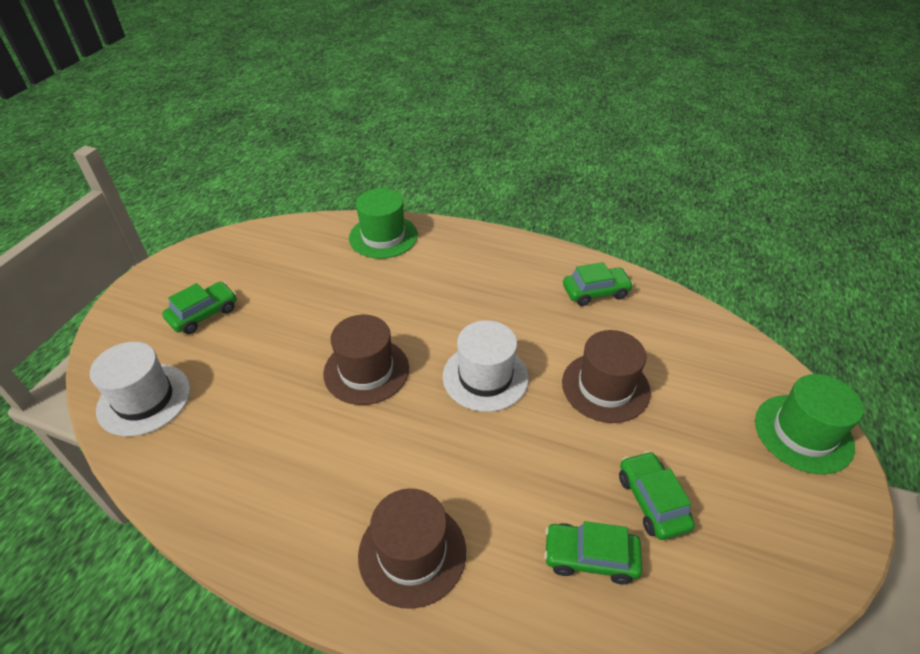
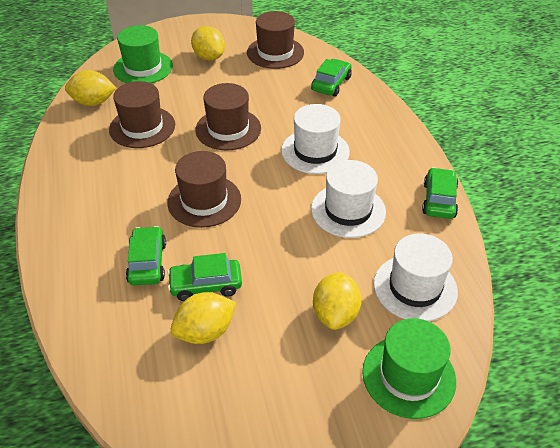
brown hat: [323,315,409,405] [358,489,466,609] [562,330,651,423] = 3 -> [109,81,175,148] [167,151,241,228] [195,83,261,150] [247,11,304,69] = 4
white hat: [90,342,190,437] [443,320,529,412] = 2 -> [281,104,350,174] [311,160,386,238] [374,234,458,321] = 3
yellow lemon: none = 0 -> [65,70,116,106] [171,292,236,344] [191,26,225,61] [313,272,362,330] = 4

